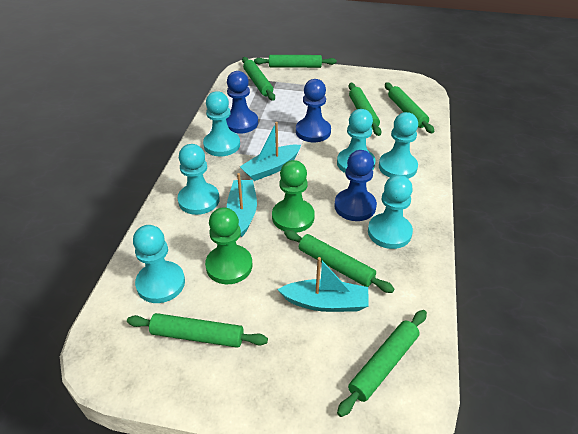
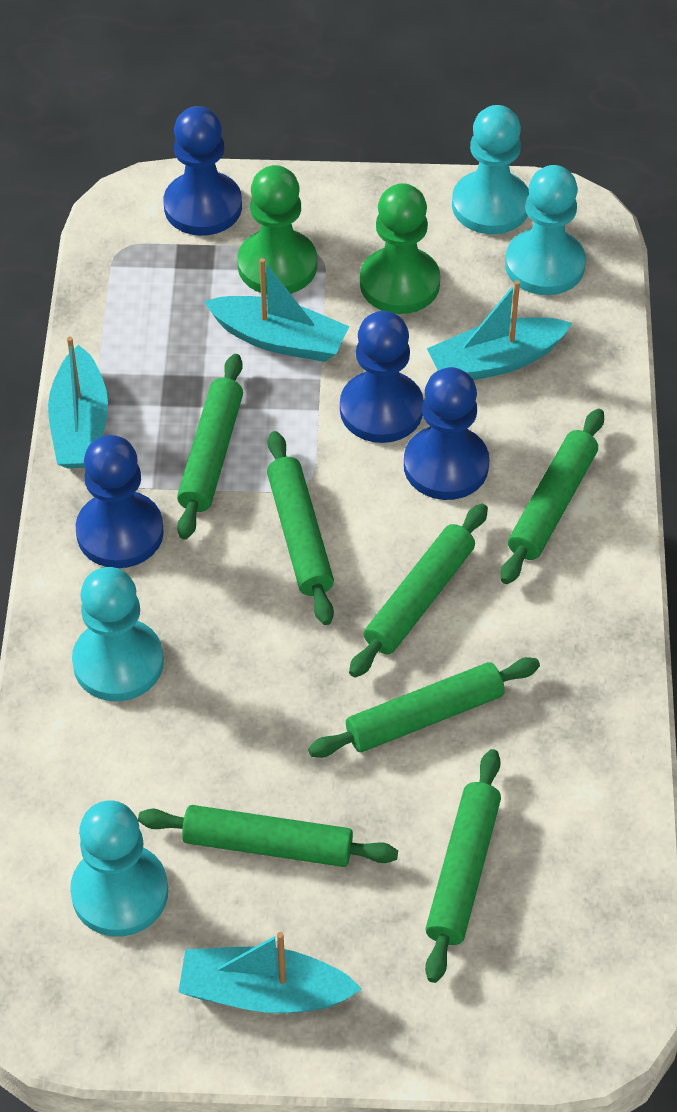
blue pawn: [226,71,258,134] [296,79,331,142] [334,150,377,221] = 3 -> [76,435,164,568] [164,106,242,236] [340,311,424,443] [404,367,489,500] = 4
turquoise boat: [227,173,257,237] [240,122,301,181] [277,257,369,312] = 3 -> [48,337,108,469] [178,932,362,1013] [204,258,349,362] [427,280,572,380] = 4
turquoise pawn: [133,225,185,303] [177,144,220,215] [203,91,240,156] [337,109,376,173] [368,175,413,249] [379,112,418,179] = 6 -> [70,801,168,937] [72,567,164,701] [452,105,529,234] [505,165,586,295] = 4

